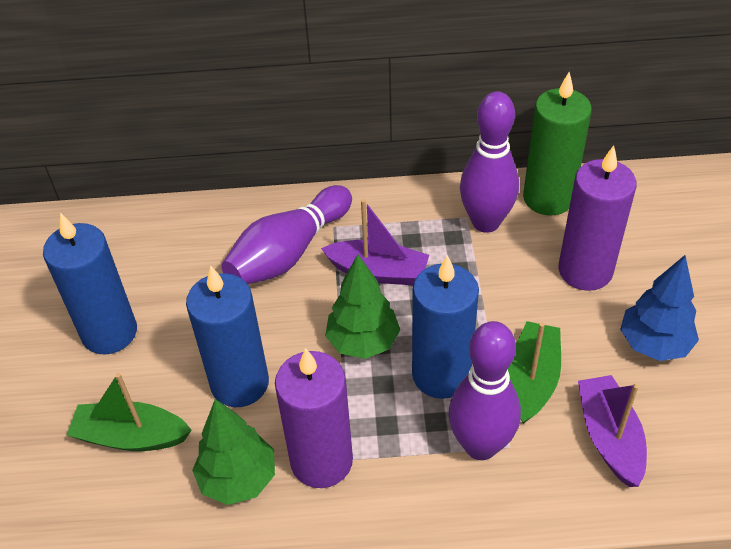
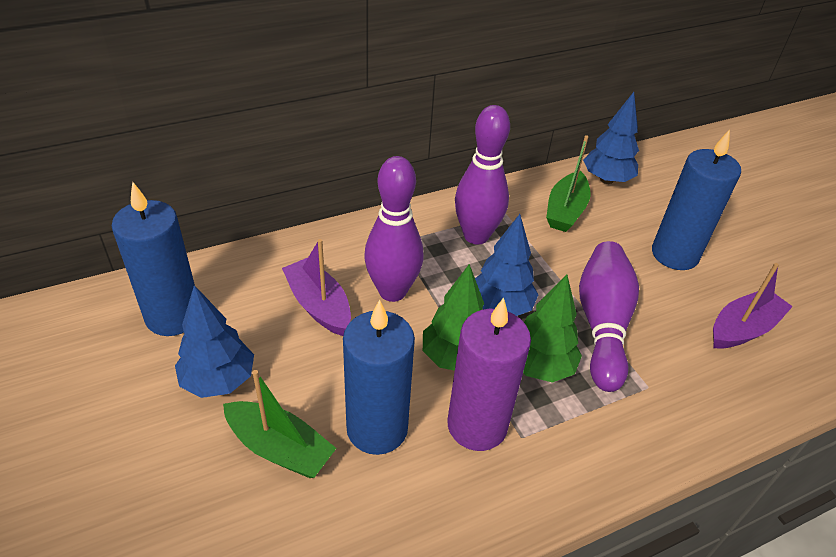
blue tree: [620,255,699,361] = 1 -> [175,285,254,398] [475,214,539,316] [583,92,639,184] = 3
green candle: [523,72,592,216] = 1 -> none = 0
purple candle: [275,348,353,488] [558,145,636,291] = 2 -> [447,298,531,451] = 1

